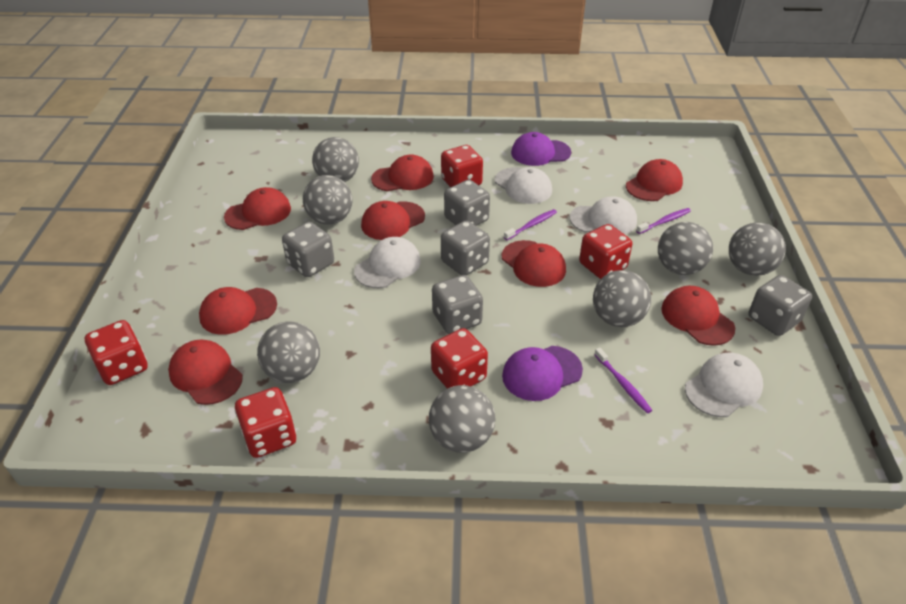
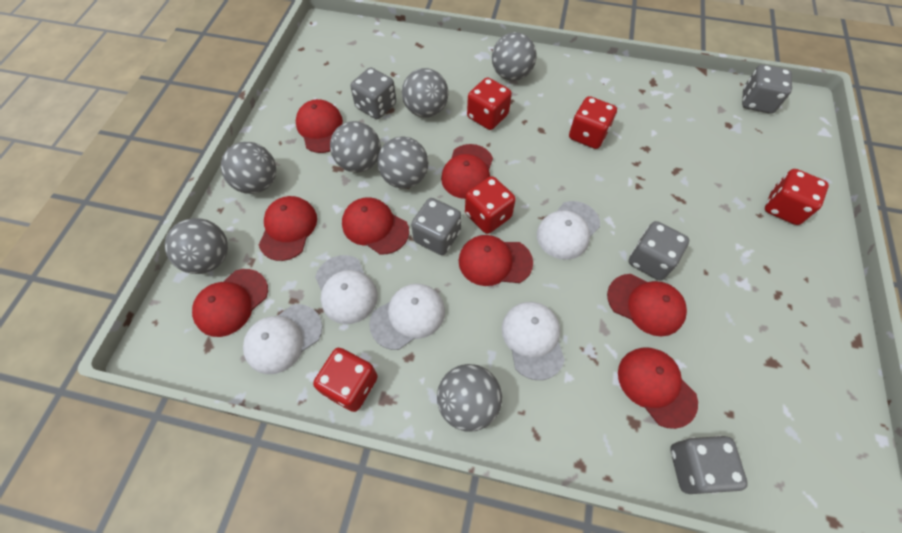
purple cap: [502,346,583,401] [511,132,571,166] = 2 -> none = 0
purple toothbrush: [504,209,557,240] [594,348,652,413] [636,208,691,234] = 3 -> none = 0
white cap: [354,237,421,288] [495,167,552,204] [570,196,637,234] [685,353,763,417] = 4 -> [243,304,322,374] [315,255,378,324] [369,284,445,350] [502,302,565,380] [537,201,600,260] = 5

